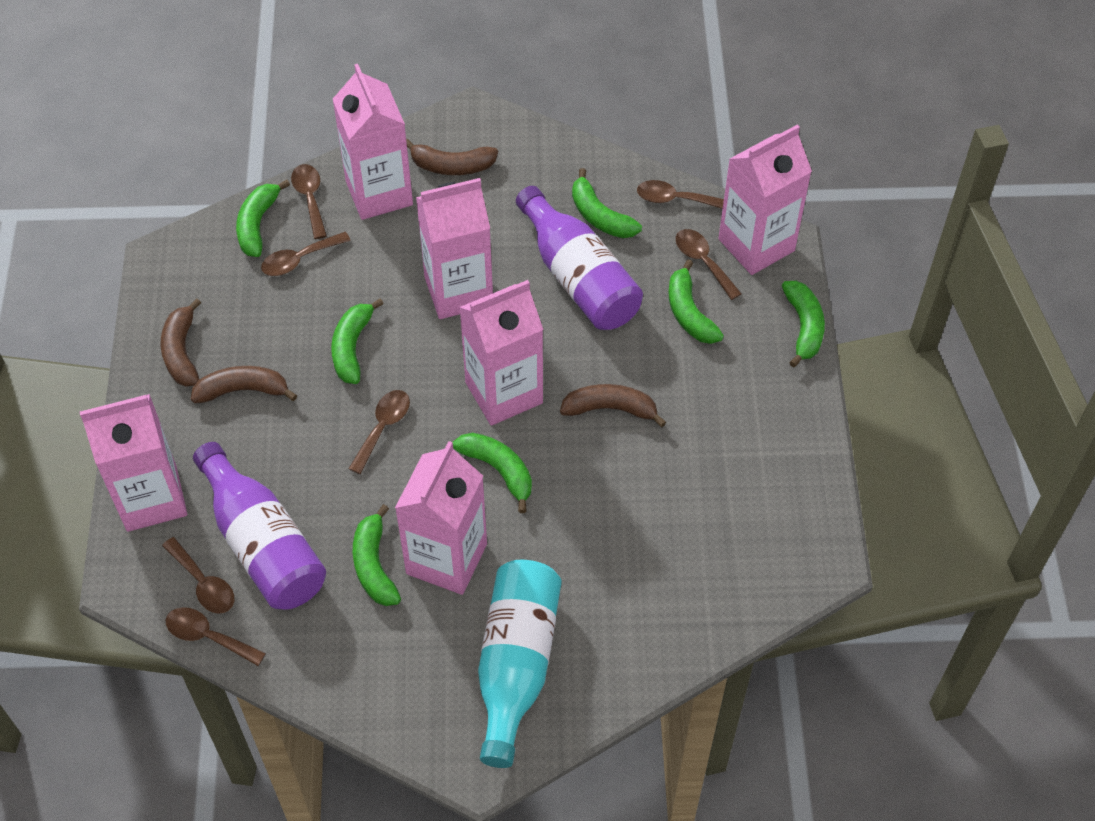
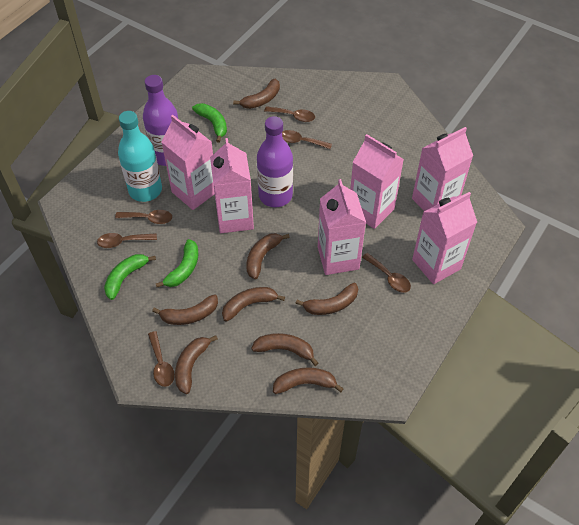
brown banana: [161,298,201,387] [191,366,297,403] [406,139,498,175] [560,384,666,427] = 4 -> [152,294,218,325] [175,335,218,394] [222,287,285,322] [233,79,280,109] [246,233,290,279] [251,333,318,366] [273,367,344,394] [295,283,358,315] = 8
brown spoon: [162,537,234,614] [166,607,266,666] [261,232,351,276] [291,164,327,239] [348,390,410,474] [637,180,724,209] [676,229,742,300] = 7 -> [97,233,157,248] [115,210,172,224] [148,331,175,387] [264,106,315,122] [282,130,332,149] [362,253,411,293] = 6
green banana: [236,180,290,257] [331,298,384,384] [353,504,401,606] [453,433,532,513] [572,168,642,238] [669,259,724,344] [782,281,825,367] = 7 -> [104,254,156,300] [156,239,198,287] [192,103,227,143] = 3

